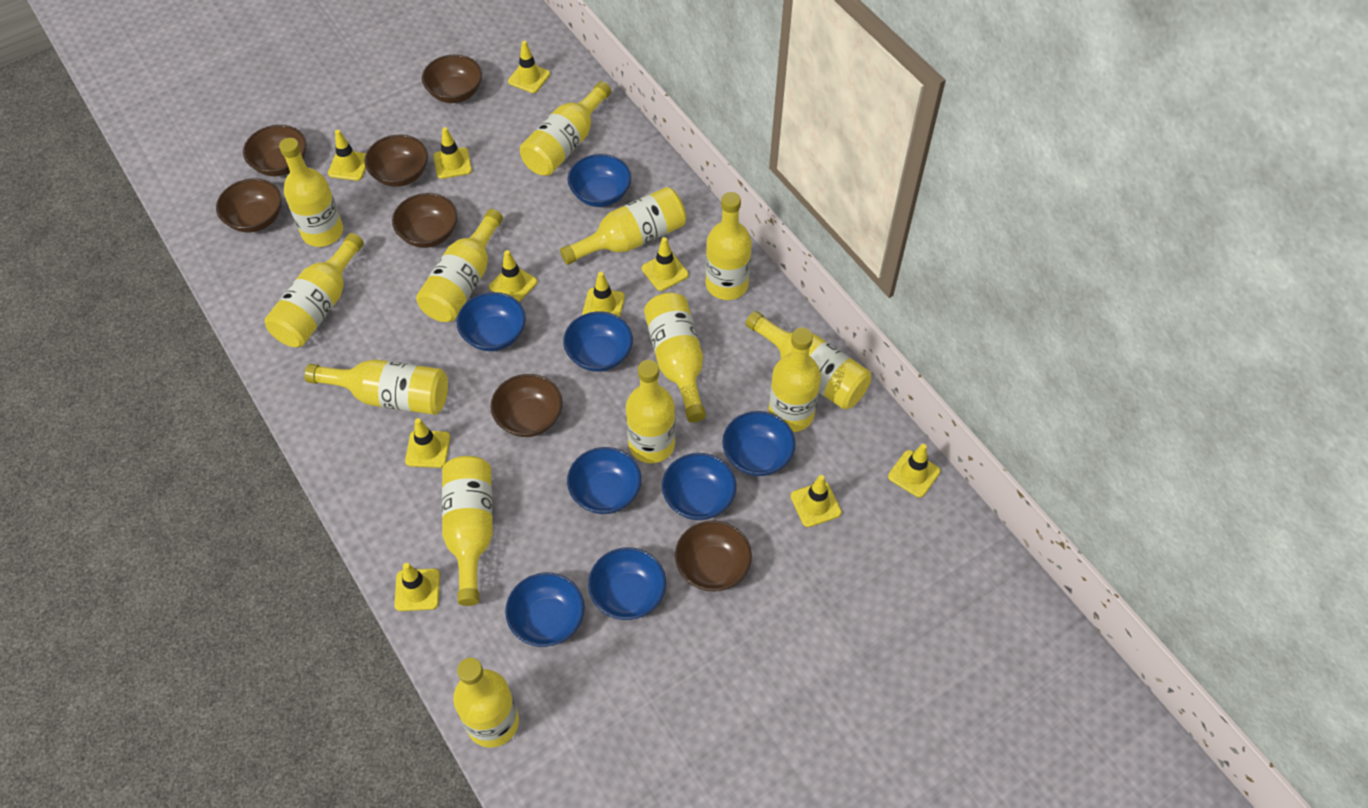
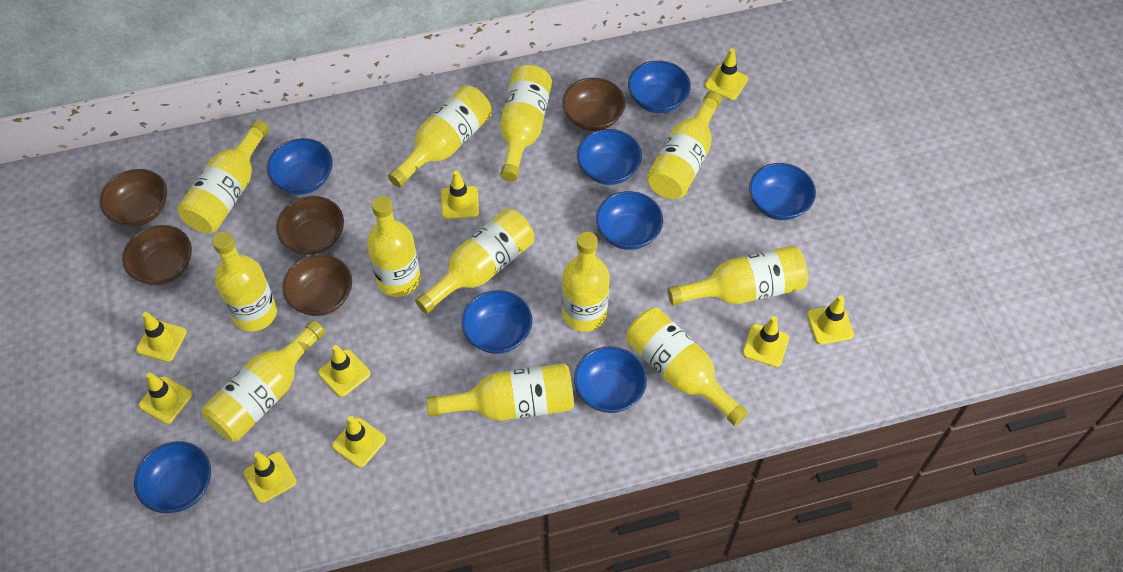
brown bowl: [216,179,282,232] [243,125,307,176] [365,135,428,187] [392,193,458,248] [422,55,482,103] [491,374,562,437] [675,520,752,592] = 7 -> [99,169,167,227] [122,225,192,285] [276,196,344,255] [282,254,352,316] [562,78,626,131] = 5
yellow bottle: [264,233,364,347] [279,138,343,247] [304,359,448,415] [416,209,503,322] [442,456,493,606] [453,657,519,748] [520,81,611,176] [560,187,686,265] [626,360,675,463] [644,293,706,423] [706,192,752,300] [746,311,871,409] [769,327,821,432] = 13 -> [177,120,269,233] [202,320,325,442] [212,232,277,332] [367,196,420,297] [388,85,492,188] [415,208,534,314] [426,363,574,421] [500,65,552,182] [562,232,610,332] [626,308,748,426] [647,91,722,199] [668,245,808,305] = 12
yellow traffic cone: [328,130,366,181] [394,563,440,611] [405,418,450,468] [434,127,472,179] [489,250,537,302] [508,41,550,93] [582,272,625,317] [642,237,689,291] [790,475,842,527] [888,444,940,498] = 10 -> [136,312,187,362] [139,373,192,424] [243,452,297,503] [318,345,370,397] [332,416,386,468] [441,170,479,219] [705,48,748,100] [743,316,789,367] [807,295,854,344] = 9

